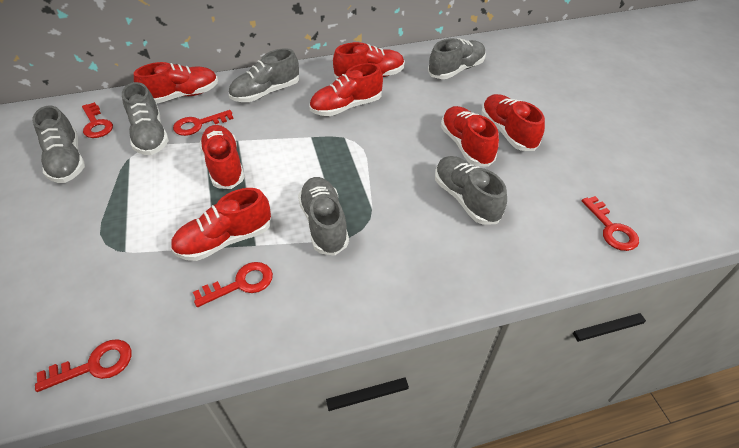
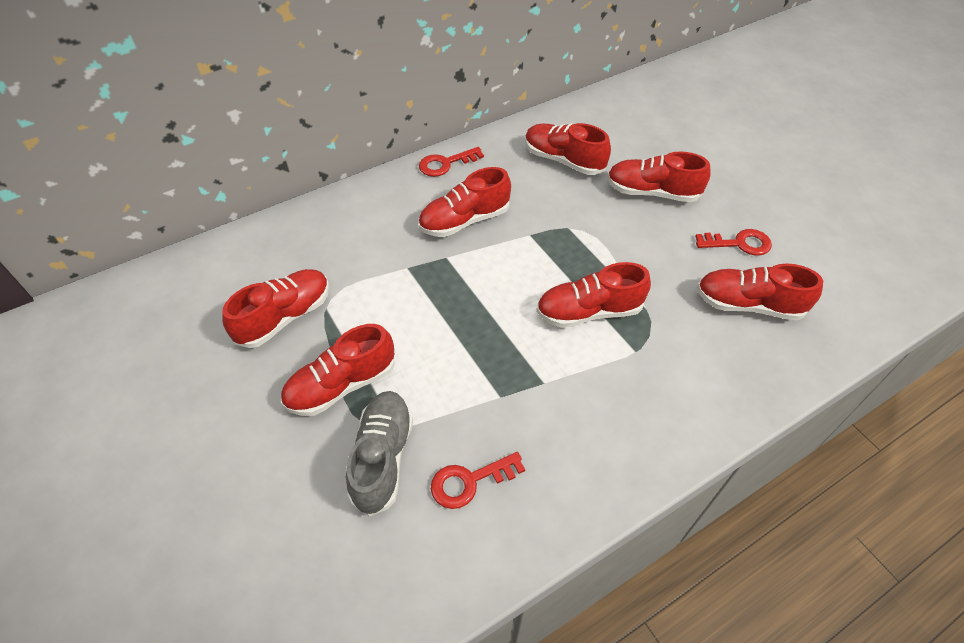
grey shoe: [32,105,85,183] [122,82,169,155] [229,48,299,102] [298,177,349,256] [428,38,486,79] [435,156,507,225] = 6 -> [346,391,413,516] = 1
red key: [35,339,132,392] [82,102,113,138] [173,110,234,136] [193,262,273,307] [582,196,639,251] = 5 -> [419,147,484,177] [431,452,525,509] [695,229,772,256] = 3

